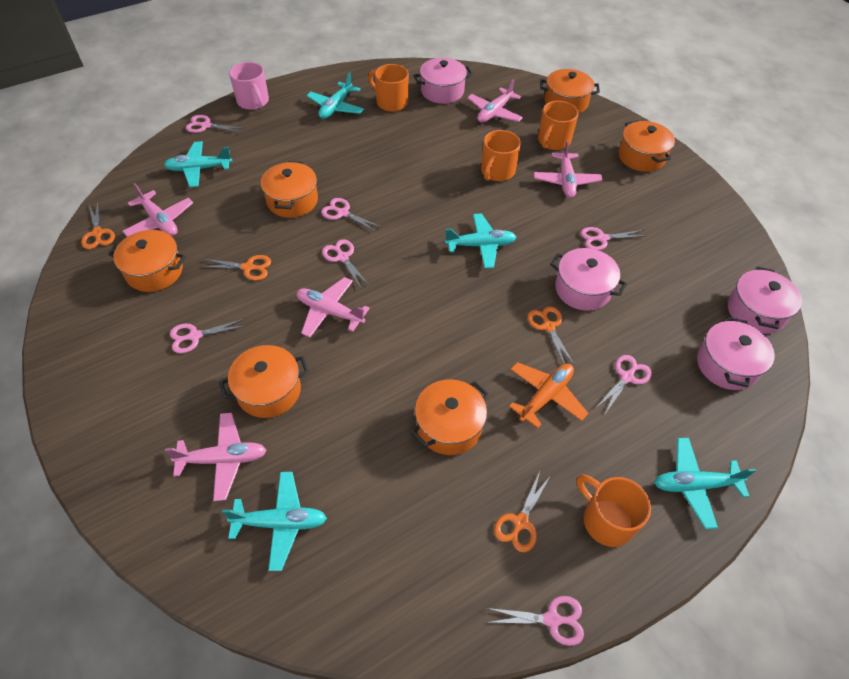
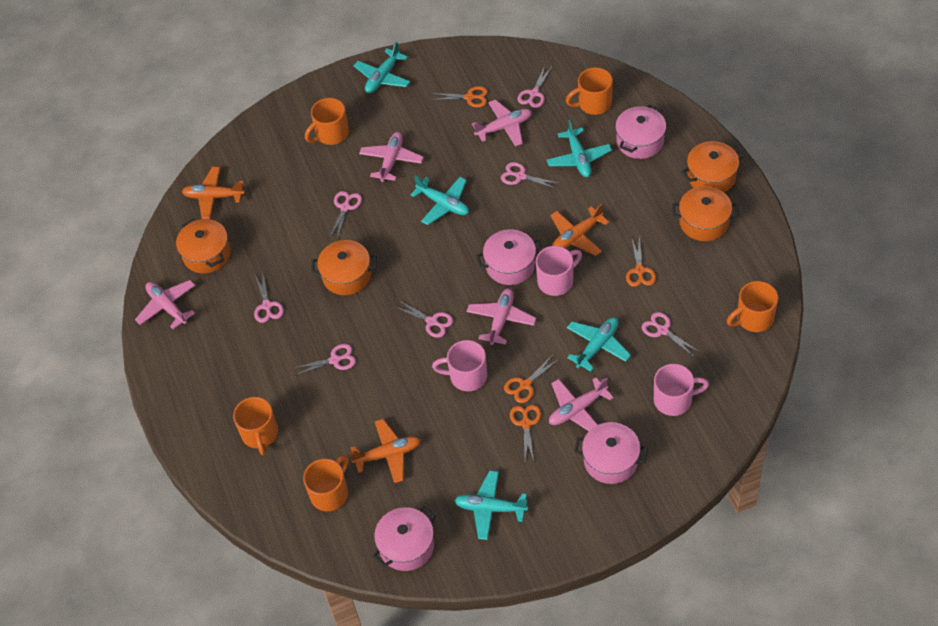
orange mug: [368,64,409,112] [481,130,521,181] [538,101,579,150] [577,474,651,547] = 4 -> [233,397,278,456] [303,455,349,511] [305,98,349,145] [566,67,613,115] [727,281,778,332] = 5
orange plane: [509,362,588,428] = 1 -> [182,167,245,219] [349,419,421,483] [550,204,609,256] = 3
orange pot: [108,230,186,292] [219,345,309,418] [261,161,318,218] [411,379,489,455] [540,69,600,114] [618,120,675,172] = 6 -> [176,218,231,274] [311,240,377,295] [672,186,739,241] [681,141,744,192] = 4
pink mug: [229,62,269,110] = 1 -> [432,340,487,391] [536,246,582,296] [654,364,709,416] = 3

